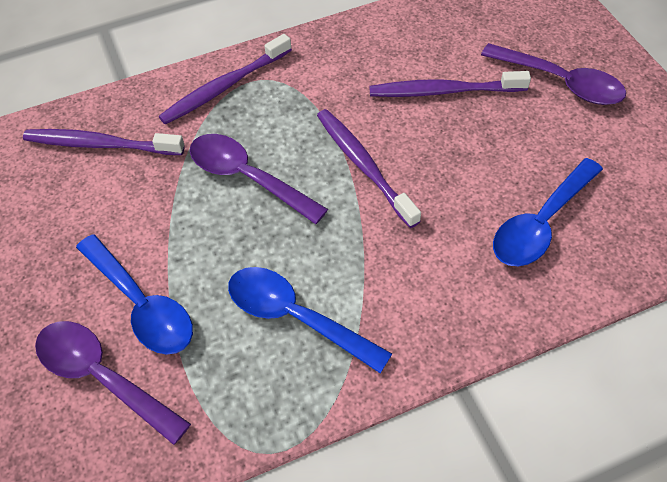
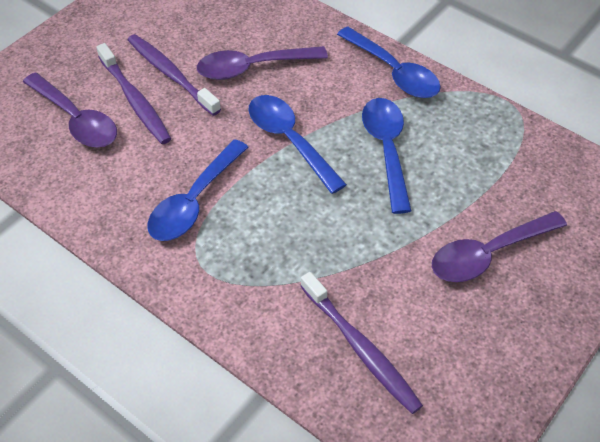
blue spoon: [76,234,193,355] [228,267,392,373] [493,158,603,266] = 3 -> [148,139,248,241] [249,95,347,194] [337,26,441,98] [362,98,412,214] = 4
purple toothbrush: [23,129,185,155] [159,34,292,125] [317,109,421,228] [369,71,531,97] = 4 -> [96,43,171,144] [128,34,221,116] [300,272,423,414] = 3

